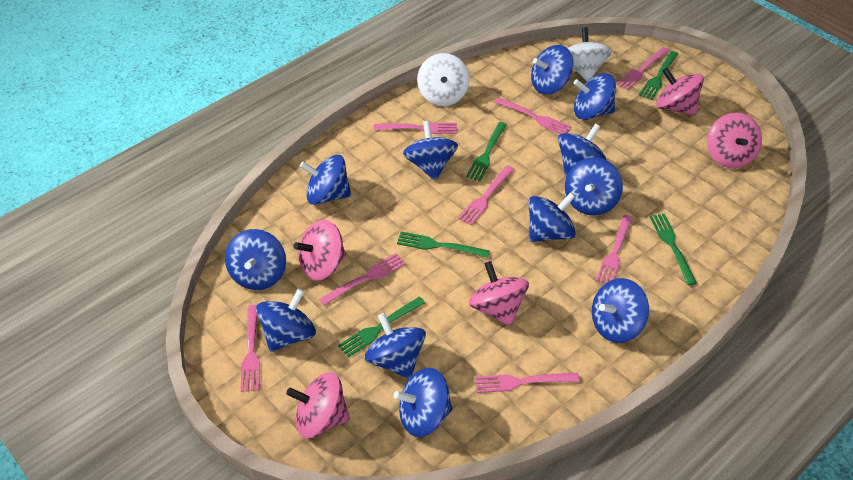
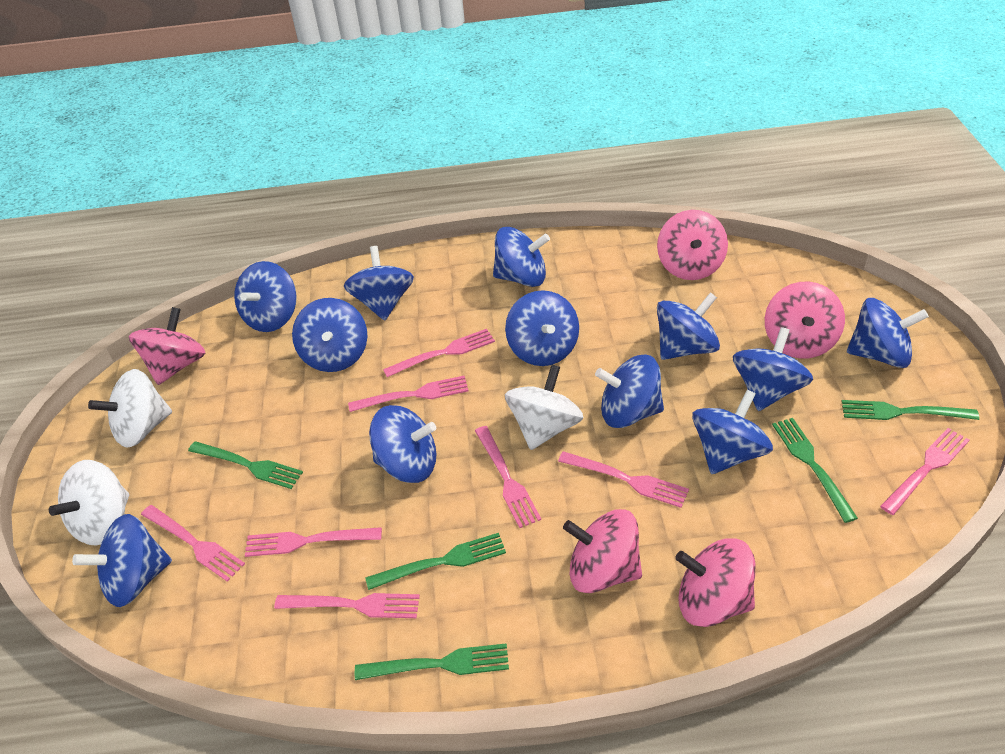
white spinning top: [417,53,470,106] [567,27,612,81] = 2 -> [49,460,129,546] [88,369,172,448] [505,364,584,450] = 3

